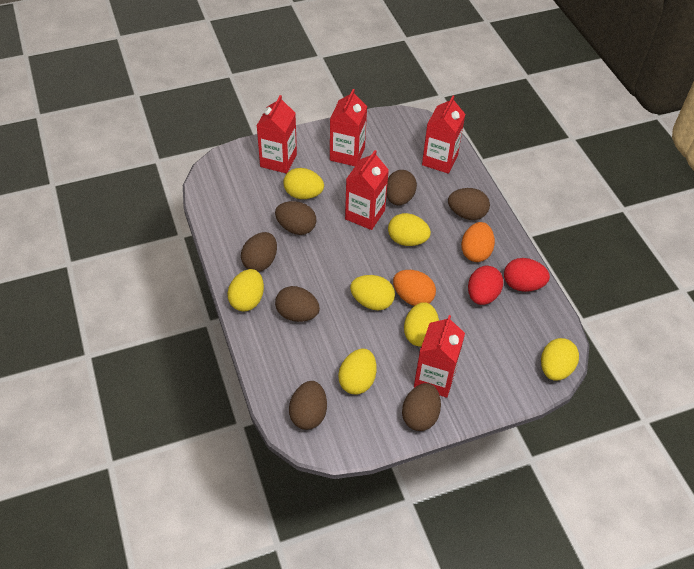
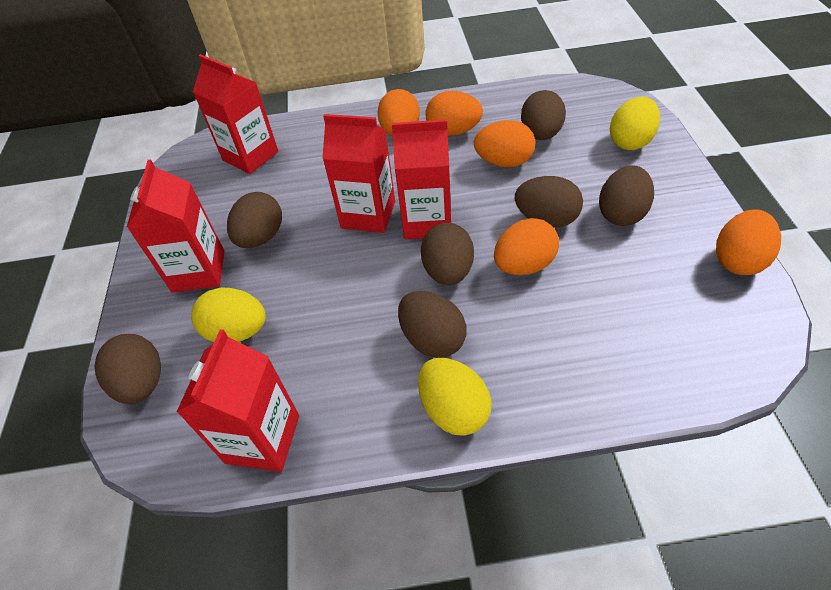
orange egg: [393,270,436,306] [461,222,495,262] = 2 -> [377,89,420,136] [425,91,483,136] [474,120,535,167] [494,218,559,275] [716,210,781,275] = 5
red egg: [468,266,503,305] [504,258,550,292] = 2 -> none = 0
yellow egg: [227,269,264,312] [283,168,324,199] [338,349,376,395] [350,275,395,310] [388,213,431,246] [404,302,439,347] [541,338,579,381] = 7 -> [191,288,266,342] [418,358,492,436] [610,97,660,150] = 3

